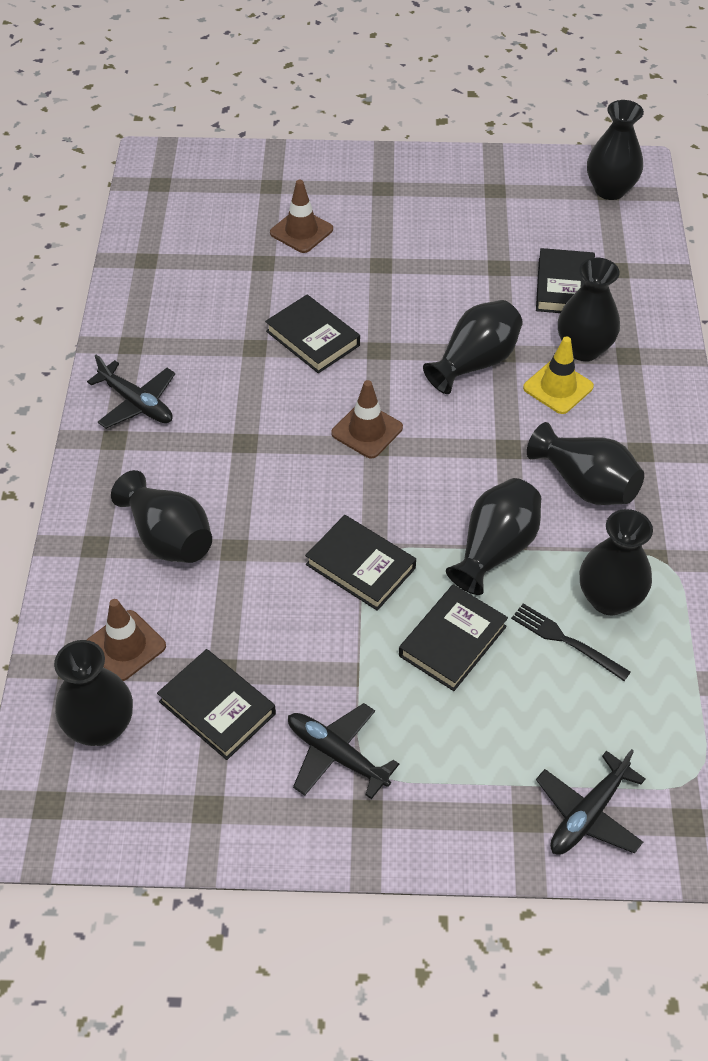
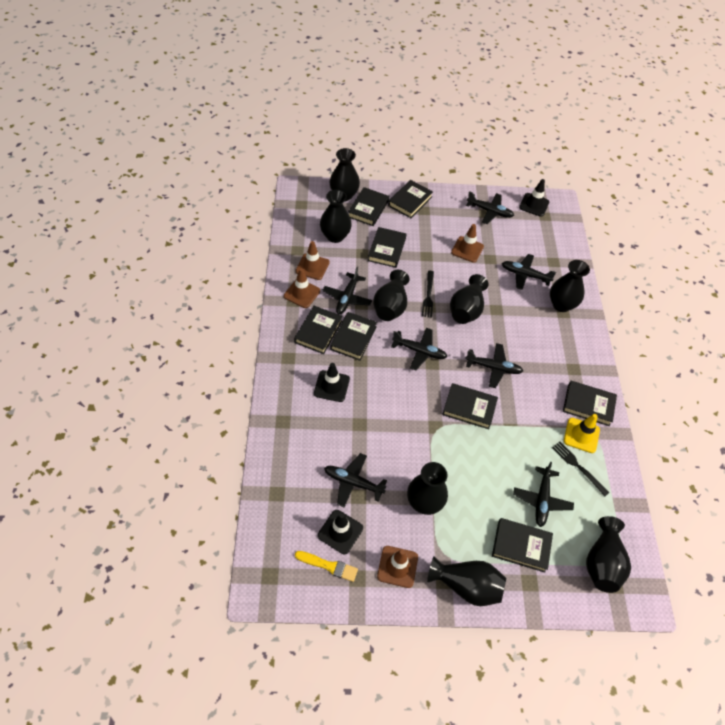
black book: [157,649,276,760] [265,295,360,373] [305,515,416,611] [399,584,508,691] [536,248,595,313] = 5 -> [294,306,343,354] [330,312,377,361] [348,187,389,226] [368,227,406,268] [388,180,433,218] [442,383,498,429] [492,518,553,572] [563,381,617,426] = 8
black fork: [511,604,631,681] = 1 -> [422,271,434,318] [552,442,610,496] = 2
black plane: [87,355,175,429] [288,703,399,799] [536,749,645,855] = 3 -> [322,267,372,315] [324,453,387,507] [391,328,447,370] [465,343,523,388] [466,191,514,224] [502,254,556,290] [513,462,574,527] = 7
black traffic cone: none = 0 -> [314,363,350,402] [318,510,363,554] [519,179,549,217] = 3
brown traffic cone: [87,599,166,681] [270,180,333,253] [331,380,403,458] = 3 -> [284,268,320,308] [296,241,330,280] [377,546,418,588] [451,224,484,263] = 4
yellow brush: none = 0 -> [295,551,358,582] = 1

